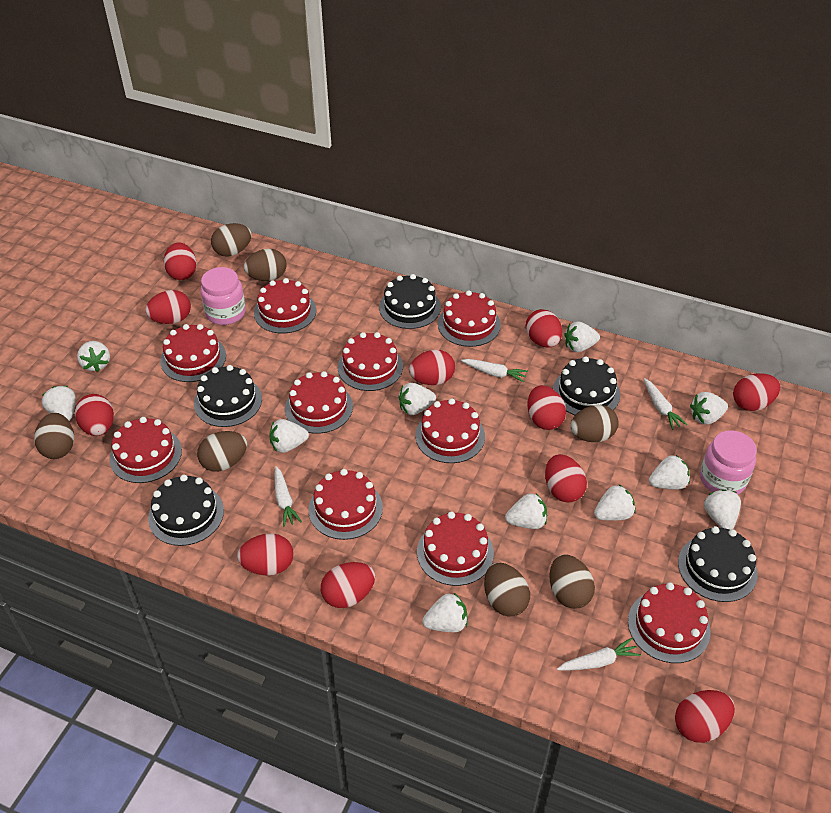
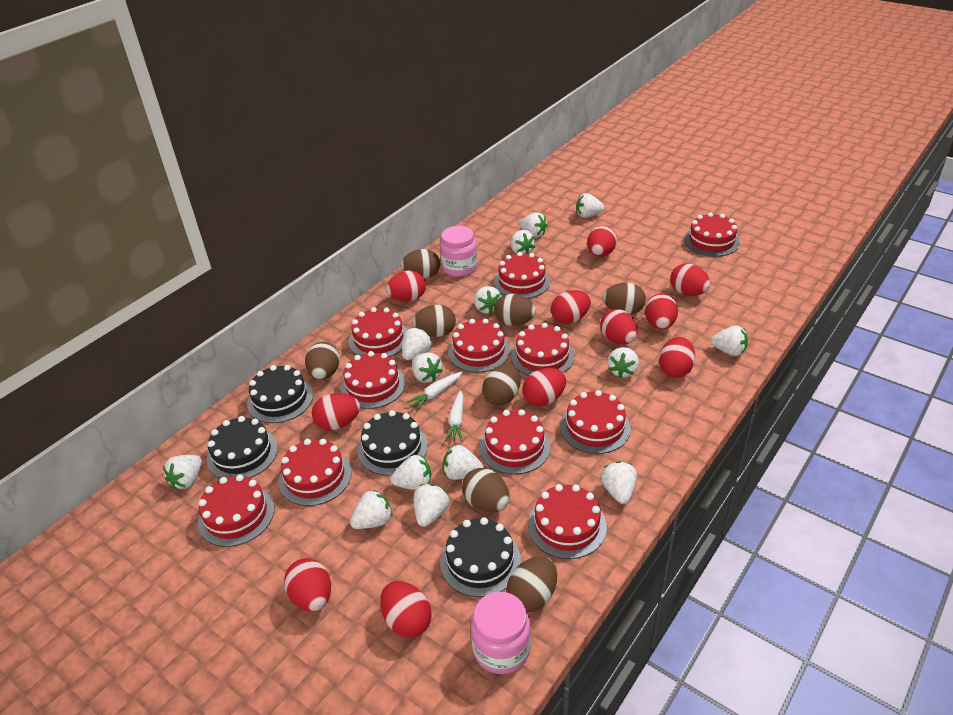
black cake: [148,475,224,546] [194,365,262,427] [379,274,441,329] [553,356,620,415] [678,526,758,602] = 5 -> [207,416,278,478] [247,365,313,423] [357,410,428,475] [440,517,521,597] = 4
brown egg: [34,413,74,459] [197,431,247,472] [211,223,252,257] [244,249,287,281] [484,563,530,617] [550,555,595,609] [570,405,619,442] = 7 -> [305,342,340,380] [401,249,440,279] [413,305,456,337] [462,468,509,512] [482,364,521,405] [494,294,536,326] [506,556,557,612] [603,283,646,314] = 8
red cake: [110,417,182,483] [160,324,226,382] [254,278,316,333] [285,371,353,434] [309,469,383,540] [338,332,403,391] [415,398,485,463] [417,512,494,586] [438,290,501,347] [628,582,711,663] = 10 -> [198,474,274,547] [279,439,352,506] [341,351,405,409] [349,307,407,357] [448,318,510,373] [479,409,551,474] [494,252,551,299] [511,323,574,376] [528,484,607,559] [560,390,631,454] [684,212,740,257] = 11
white carrot: [275,466,302,527] [461,359,528,383] [557,638,641,671] [644,378,687,430] = 4 -> [407,371,463,410] [445,390,463,441] = 2
white strawberry: [42,386,76,421] [77,341,110,372] [269,419,309,453] [399,383,436,415] [422,593,468,632] [505,493,547,529] [564,321,600,352] [594,484,636,521] [649,455,690,490] [690,392,728,425] [704,489,741,530] = 11 -> [163,455,202,490] [350,489,392,529] [391,454,431,490] [402,328,432,360] [412,352,443,383] [414,484,449,527] [443,445,484,480] [474,286,502,314] [511,230,536,254] [519,212,547,238] [576,193,604,218] [601,461,637,504] [608,347,639,378] [711,326,748,356] = 14

